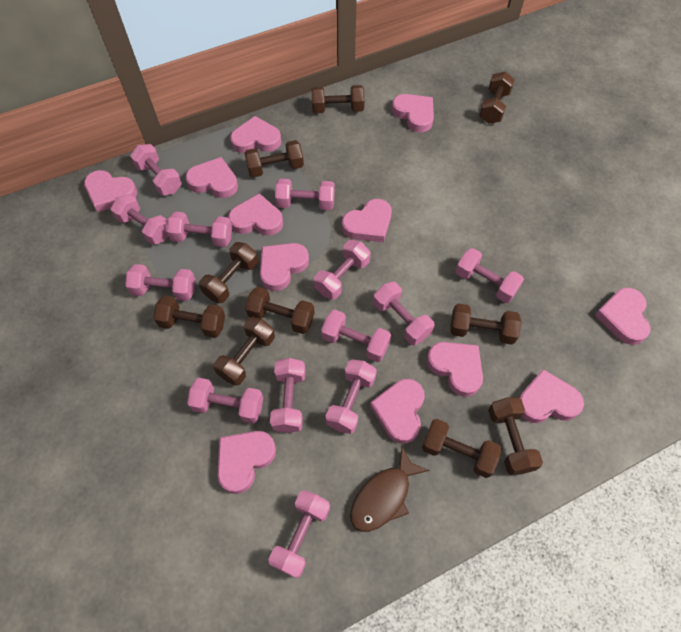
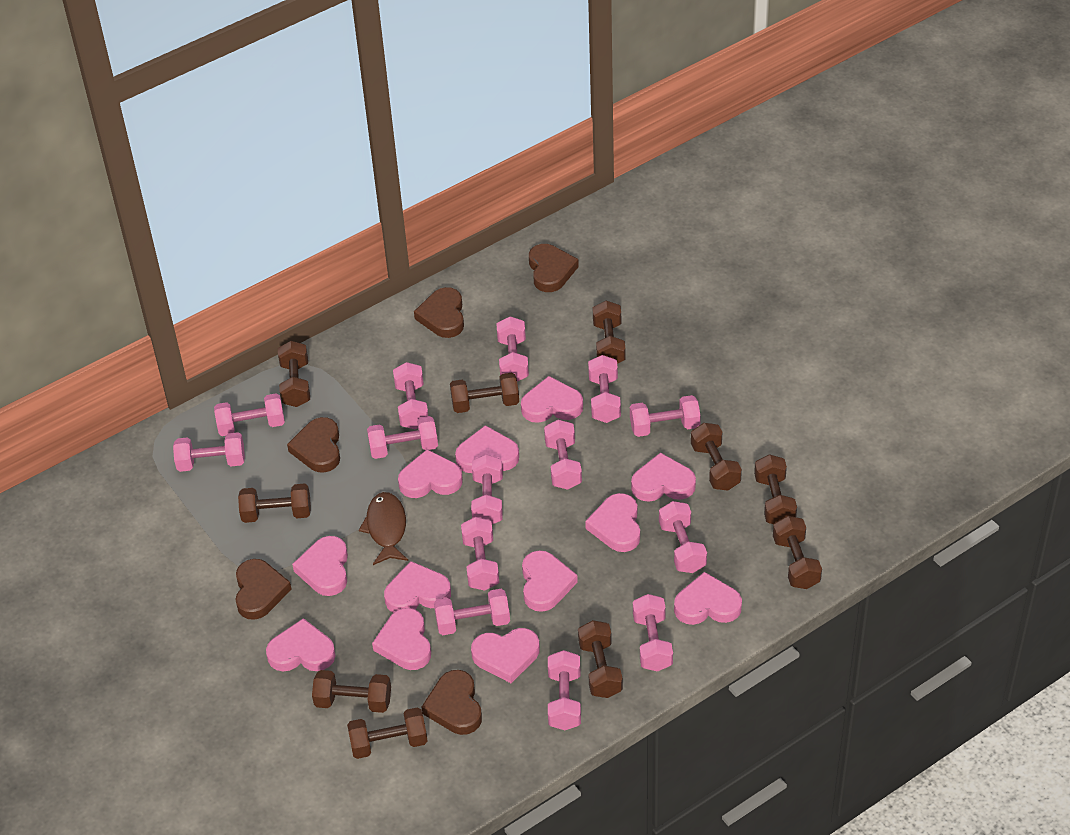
brown heart: none = 0 -> [235,559,292,620] [287,417,340,473] [414,287,464,338] [422,670,482,735] [529,244,579,292] = 5
pink dumbbell: [111,194,168,245] [125,264,196,301] [130,144,182,196] [167,212,232,247] [187,378,263,424] [268,490,330,578] [270,358,305,433] [275,179,335,210] [314,240,370,300] [321,310,391,362] [325,359,377,434] [373,282,435,345] [456,248,524,303] = 13 -> [173,432,245,472] [214,393,285,436] [367,416,438,459] [393,362,428,430] [434,589,510,635] [461,517,499,591] [471,454,503,524] [496,316,529,381] [544,420,582,490] [548,650,581,730] [588,355,621,423] [630,395,701,437] [633,594,673,672] [659,501,707,573] = 14

